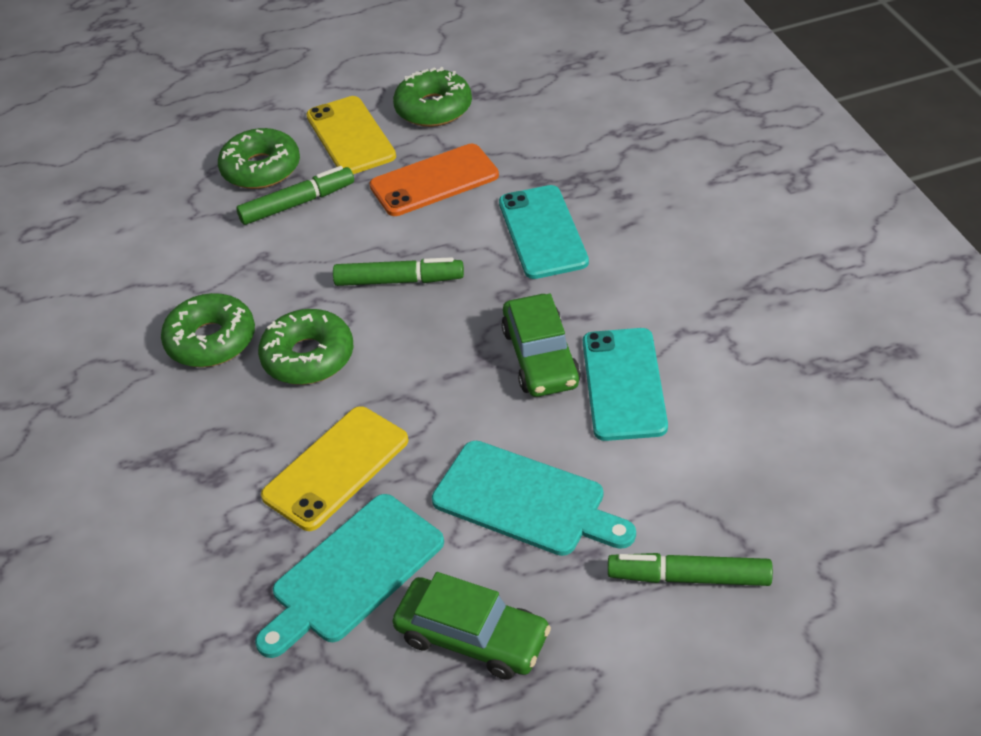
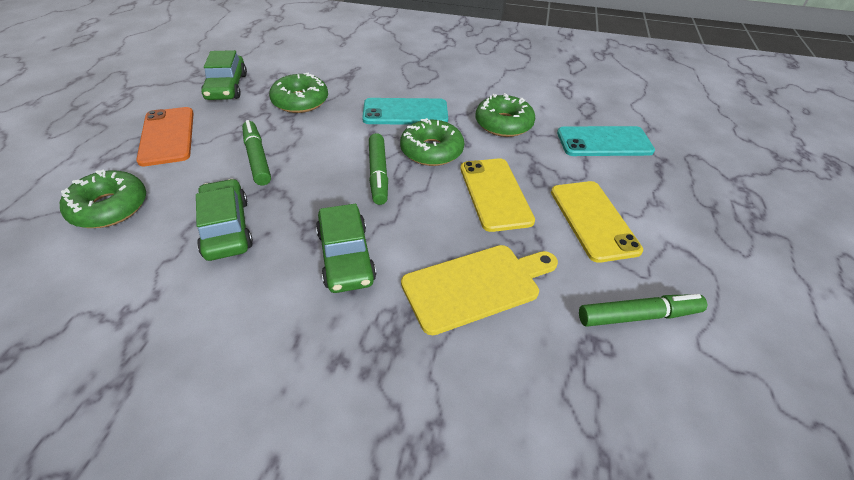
green car: [392,572,551,680] [501,294,581,397] = 2 -> [196,179,253,261] [201,50,247,100] [316,204,376,293] = 3
turquoise cutting board: [255,494,444,658] [432,441,636,556] = 2 -> none = 0
yellow cutting board: none = 0 -> [401,245,558,335] = 1

